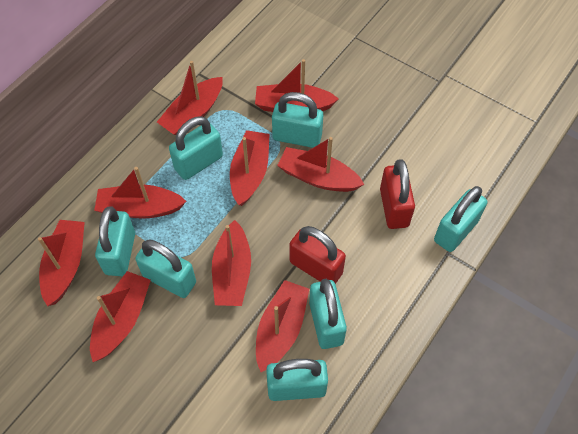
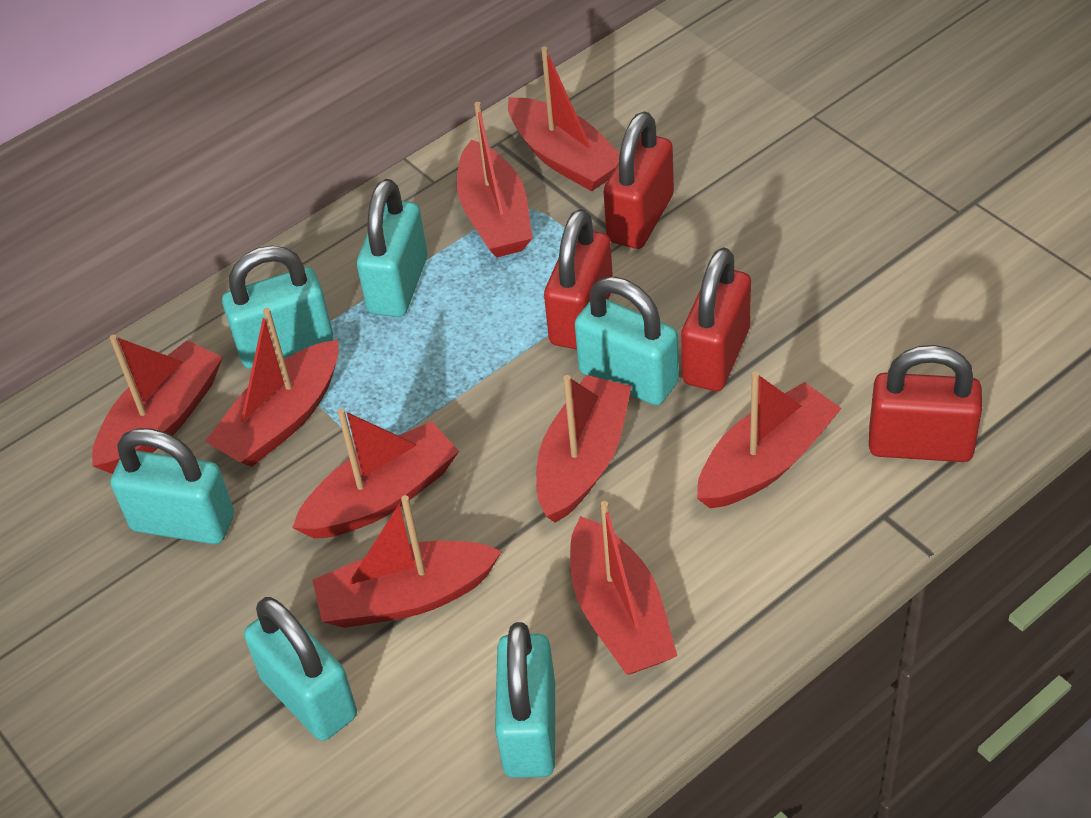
red padlock: [290,226,346,284] [380,159,415,229] = 2 -> [544,209,613,350] [604,112,674,249] [681,247,751,391] [869,345,982,462] = 4
turquoise padlock: [95,206,135,276] [135,240,196,298] [169,116,223,180] [266,359,328,401] [272,92,323,148] [309,279,347,349] [434,186,487,252] = 7 -> [110,428,234,544] [222,245,333,369] [244,597,357,741] [357,179,427,317] [495,622,555,778] [575,277,679,405] = 6

